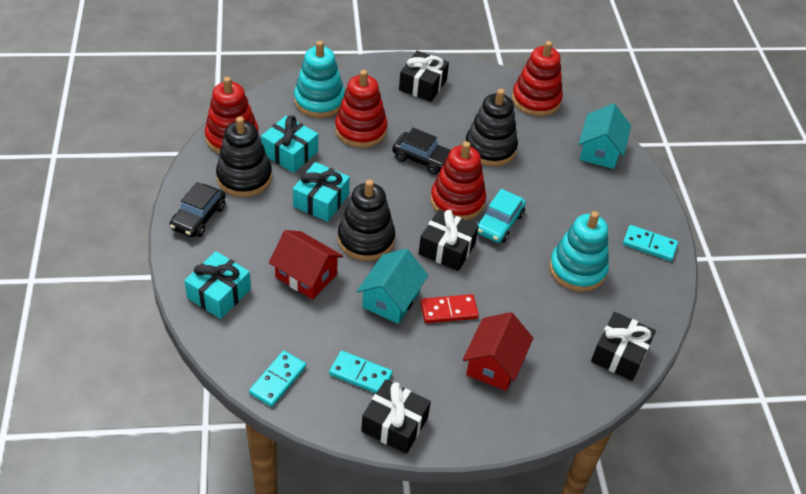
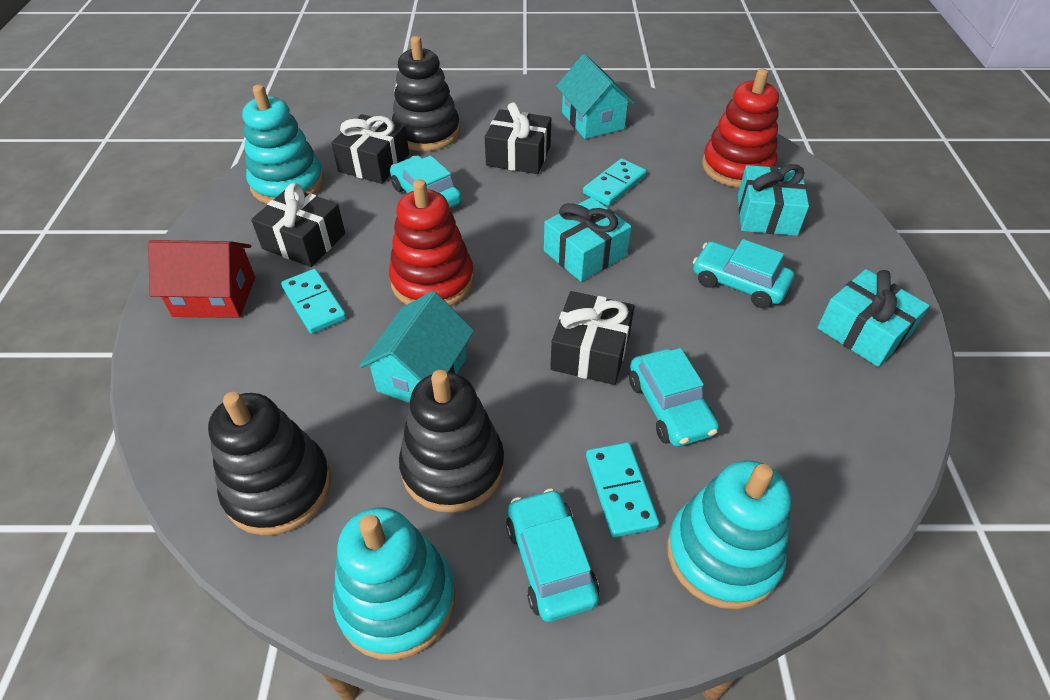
black car: [170,182,226,237] [392,128,451,175] = 2 -> none = 0
red domino: [420,294,479,323] = 1 -> none = 0
red house: [269,230,343,300] [463,312,533,391] = 2 -> [148,240,255,318] = 1
red stacking toy: [205,77,259,154] [335,70,387,148] [430,141,486,220] [512,41,563,116] = 4 -> [389,179,474,306] [702,68,779,188] = 2
turquoise car: [476,189,526,243] = 1 -> [390,156,462,208] [506,489,599,622] [629,348,719,447] [693,239,794,308] = 4
turquoise stacking toy: [294,41,345,118] [549,211,609,292] = 2 -> [243,84,324,204] [333,507,455,660] [667,460,791,609] = 3

